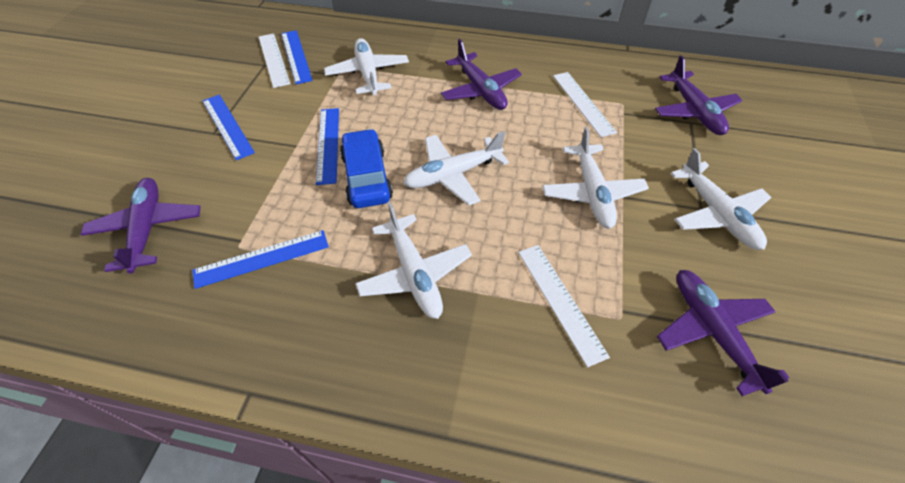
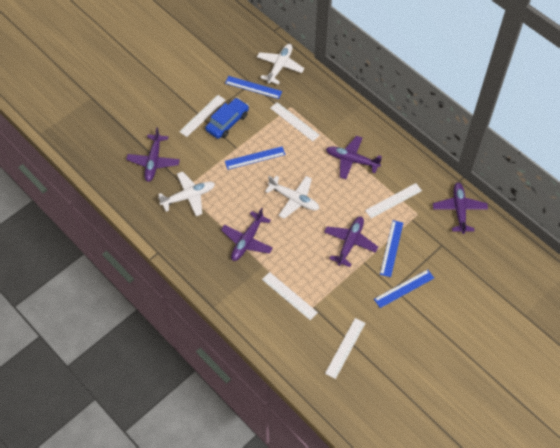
purple plane: [80,178,201,273] [441,39,522,110] [655,55,743,135] [657,270,789,396] = 4 -> [126,127,180,182] [221,208,273,261] [324,216,378,267] [326,136,382,179] [433,182,488,234] = 5
white plane: [324,38,409,95] [355,202,472,319] [403,131,509,206] [542,127,649,229] [670,148,771,250] = 5 -> [158,172,215,216] [257,44,304,85] [265,176,319,219] = 3
white ruler: [259,33,290,88] [518,245,610,367] [553,72,617,137] = 3 -> [179,95,225,137] [262,272,318,320] [270,102,320,141] [325,318,365,379] [365,183,422,218] = 5

